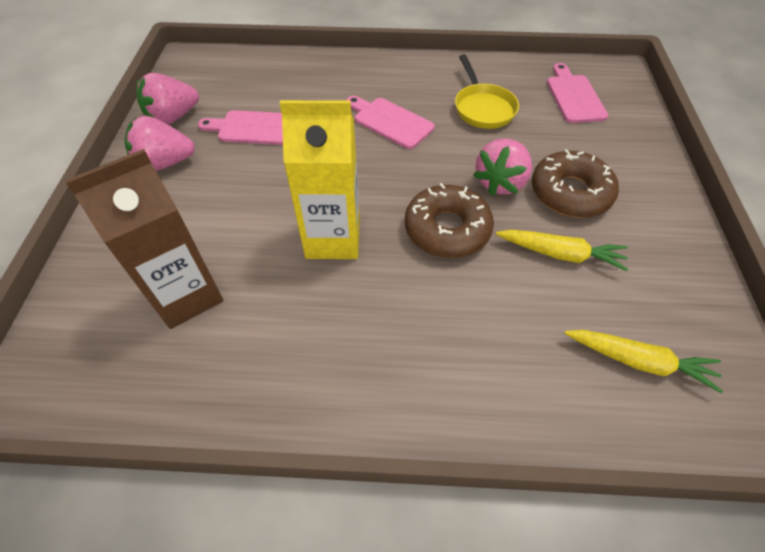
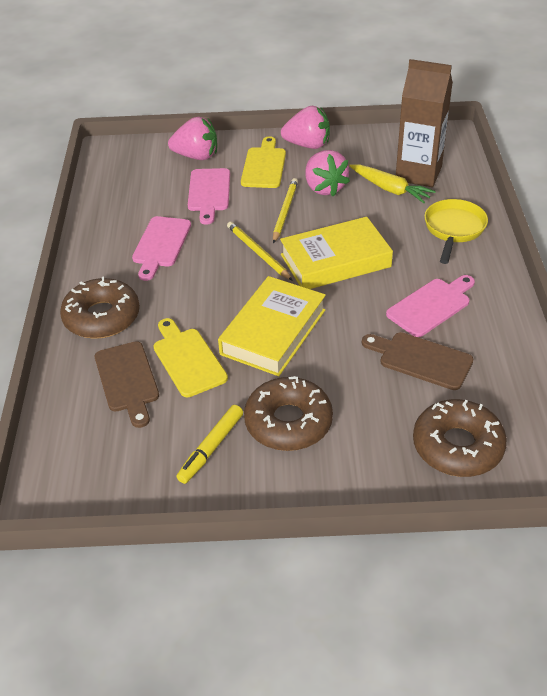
brown cutting board: none = 0 -> [95,341,159,428] [362,332,473,390] = 2
brown donut: [405,183,494,258] [532,149,619,218] = 2 -> [60,277,140,339] [244,376,333,451] [413,399,507,477] = 3
yellow book: none = 0 -> [218,276,326,376] [280,217,393,289] = 2
yellow carrot: [496,230,628,271] [564,330,723,393] = 2 -> [349,164,436,203] = 1
yellow carton: [280,100,360,259] = 1 -> none = 0
yellow cutting board: none = 0 -> [154,318,228,397] [241,136,286,188] = 2
yellow marker: none = 0 -> [177,405,243,484] = 1
yellow pencil: none = 0 -> [227,222,293,281] [273,178,298,244] = 2

